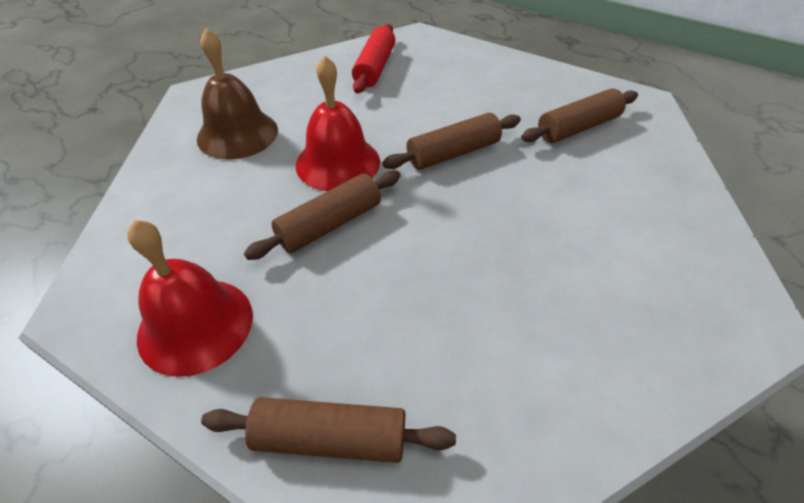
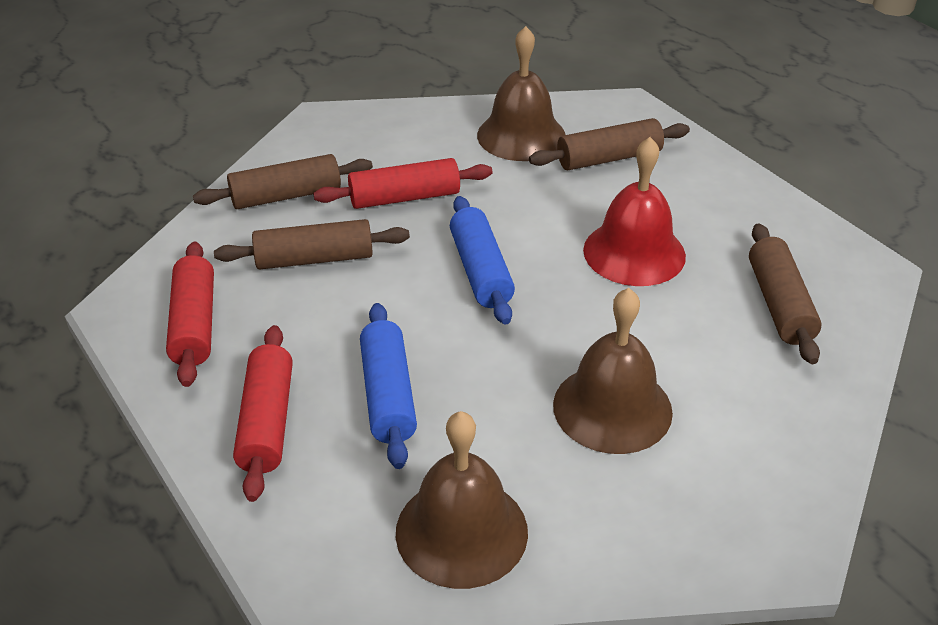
blue rolling pin: none = 0 -> [360,303,417,469] [450,196,515,324] = 2
brown bell: [197,29,278,160] = 1 -> [396,411,528,589] [477,26,566,161] [553,288,673,454] = 3
red bell: [127,220,253,377] [296,55,380,191] = 2 -> [583,137,686,286] = 1
red rolling pin: [352,24,395,93] = 1 -> [166,241,214,387] [233,325,293,502] [313,158,492,209] = 3

